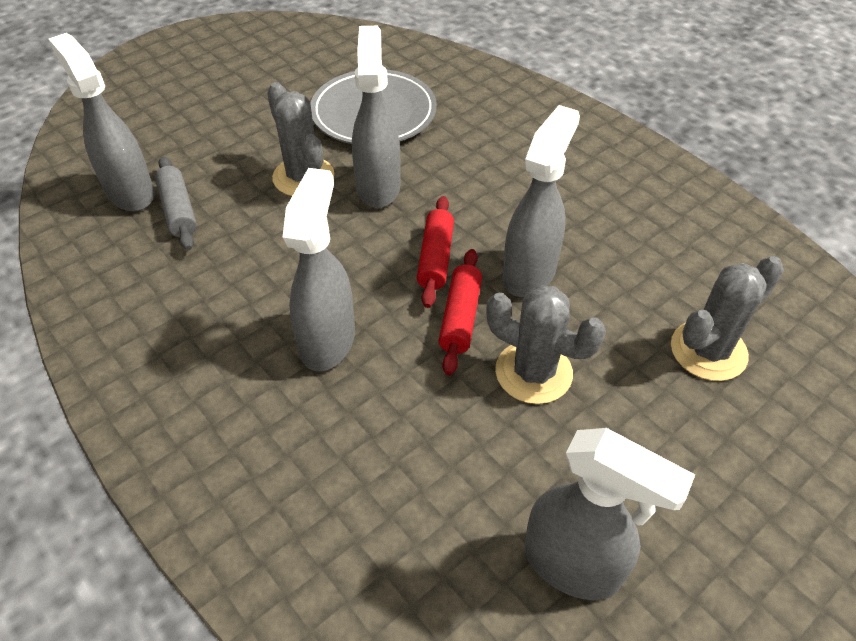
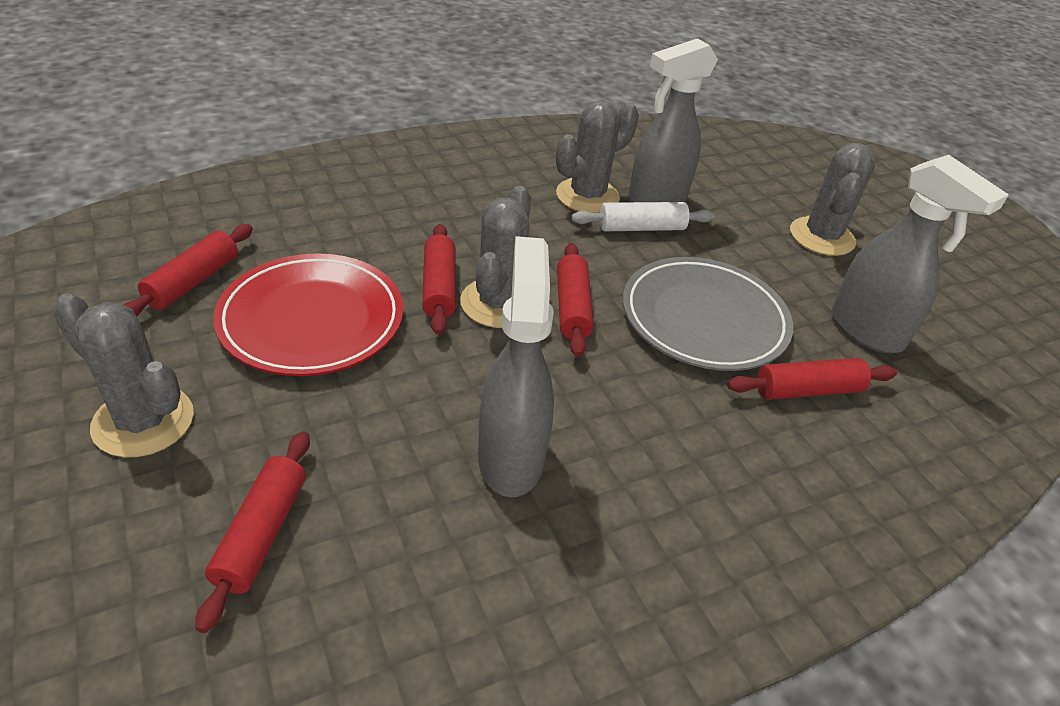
grey cactus: [267,82,334,196] [486,285,606,404] [671,256,784,381] = 3 -> [53,293,194,457] [460,186,531,328] [556,101,639,213] [790,143,876,256] = 4
grey rolling pin: [155,156,197,250] = 1 -> none = 0
grey spray bottle: [49,33,155,211] [283,168,355,371] [352,26,401,208] [502,105,580,297] [524,428,695,600] = 5 -> [478,236,554,497] [628,38,718,202] [832,155,1009,353] = 3
red plate: none = 0 -> [213,253,403,376] = 1
red rolling pin: [417,196,454,308] [439,249,482,375] = 2 -> [123,224,253,316] [195,431,310,633] [422,224,456,335] [557,243,594,357] [727,358,897,400] = 5
white rolling pin: none = 0 -> [571,202,715,231] = 1

